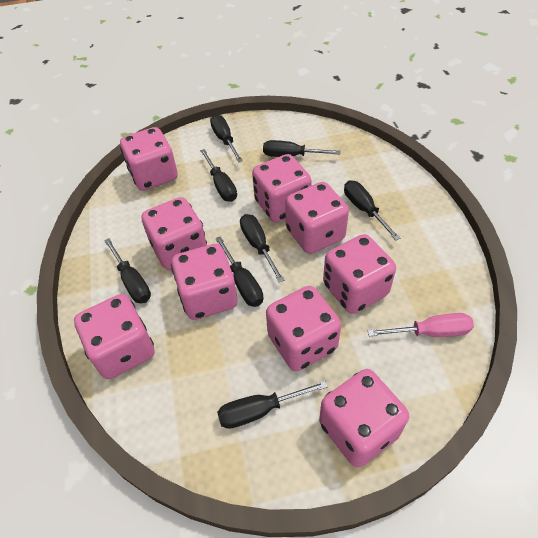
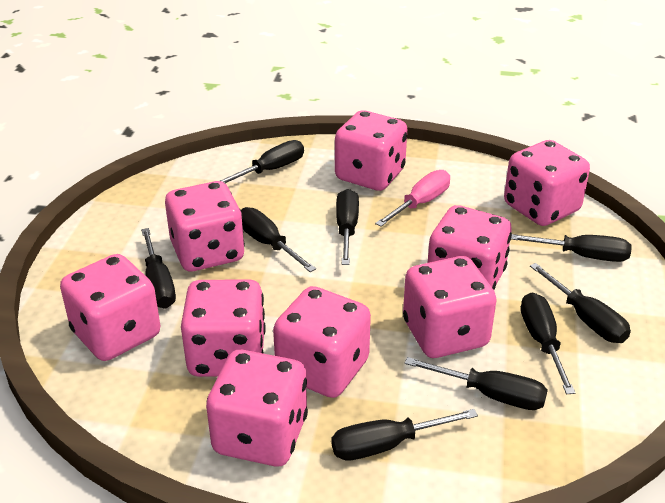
black screwdriver: [104,238,151,303] [200,149,237,202] [210,114,243,163] [215,236,263,307] [217,381,328,429] [240,214,284,282] [263,140,341,157] [344,180,400,240] = 8 -> [141,228,176,309] [220,140,304,183] [241,207,316,272] [331,409,478,461] [336,189,359,265] [405,357,548,410] [511,234,632,262] [521,293,575,394] [530,263,631,343] = 9

